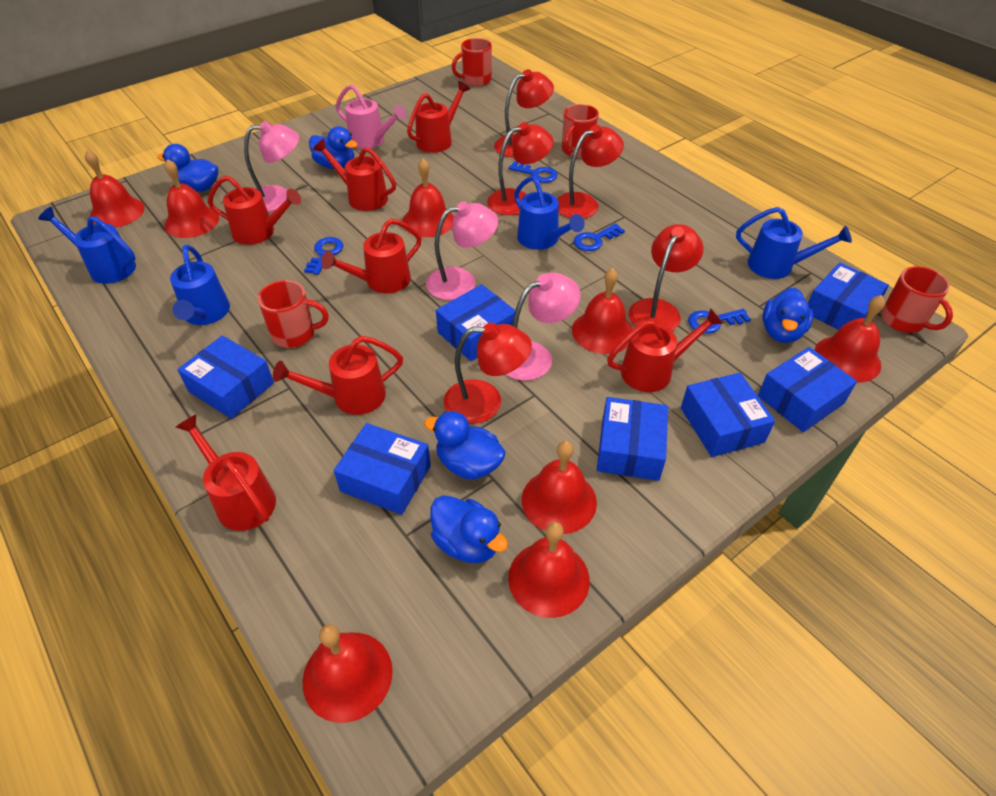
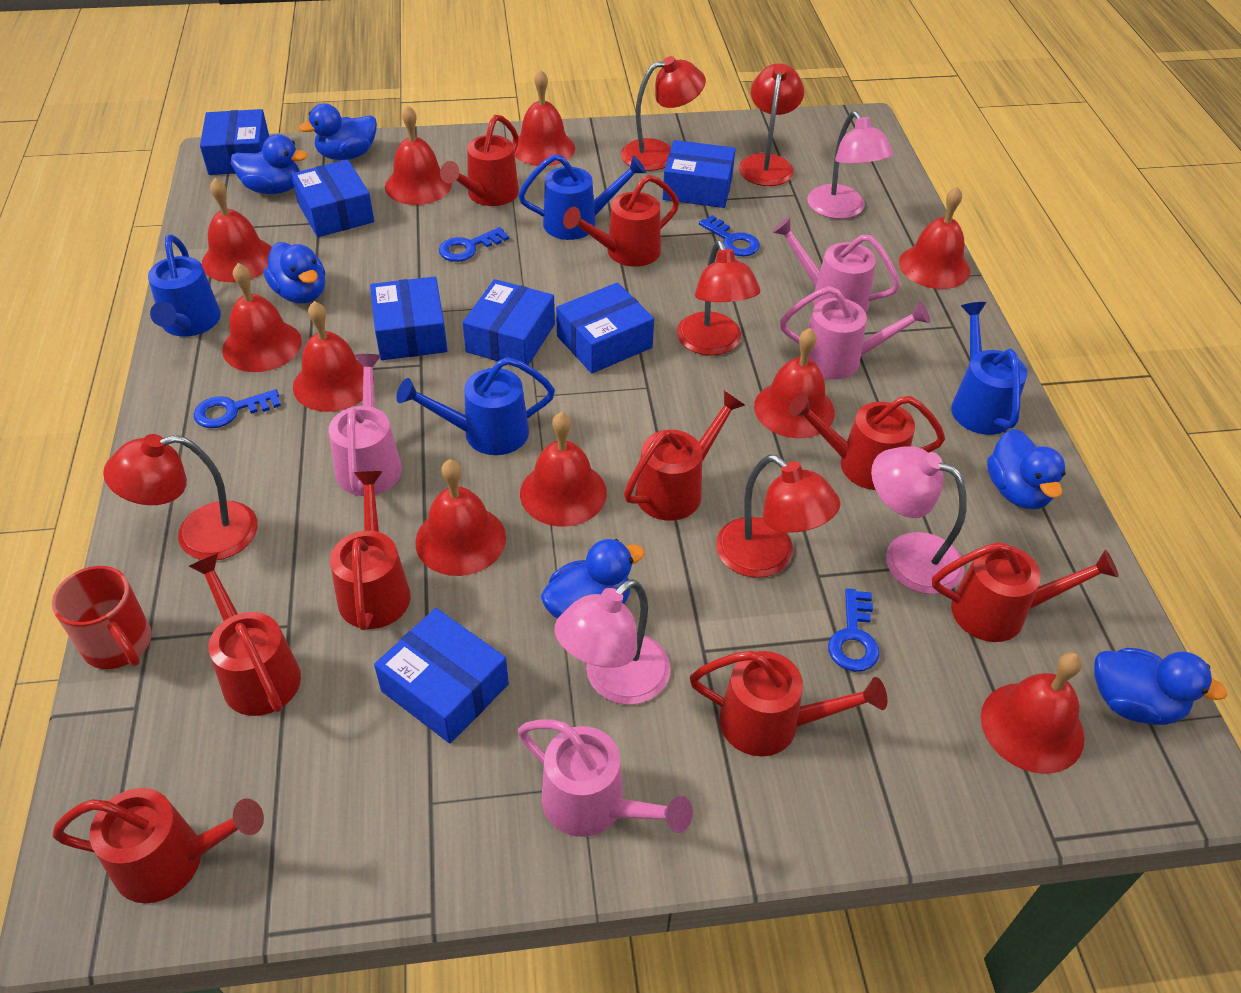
blue duck: [157,144,219,192] [309,126,358,169] [424,411,506,480] [430,495,508,563] [762,288,813,343] = 5 -> [231,134,307,194] [264,242,325,303] [299,103,377,160] [541,539,645,619] [987,429,1066,509] [1094,648,1228,725] = 6
pink watering can: [336,84,407,149] = 1 -> [329,354,402,496] [518,719,693,837] [772,217,900,313] [780,286,930,379] = 4
red bell: [85,150,145,228] [164,159,219,238] [303,624,393,723] [402,159,454,237] [508,522,590,618] [522,441,597,534] [572,268,633,354] [815,295,885,382] = 8 -> [202,178,271,282] [222,263,302,372] [293,301,374,412] [385,106,452,205] [415,459,506,576] [515,70,575,166] [520,412,607,527] [754,328,835,438] [899,186,970,289] [981,652,1084,774] = 10
red mug: [258,280,329,348] [452,38,492,86] [562,104,599,158] [881,266,953,333] = 4 -> [52,566,152,669] = 1
red watering can: [175,414,276,531] [208,175,301,245] [273,336,403,415] [313,139,396,211] [321,219,422,293] [407,81,470,153] [607,308,724,392] = 7 -> [52,788,264,903] [189,553,301,716] [330,471,411,630] [440,115,519,206] [563,175,679,267] [624,391,745,521] [690,651,887,757] [788,394,945,490] [932,542,1119,642] = 9

